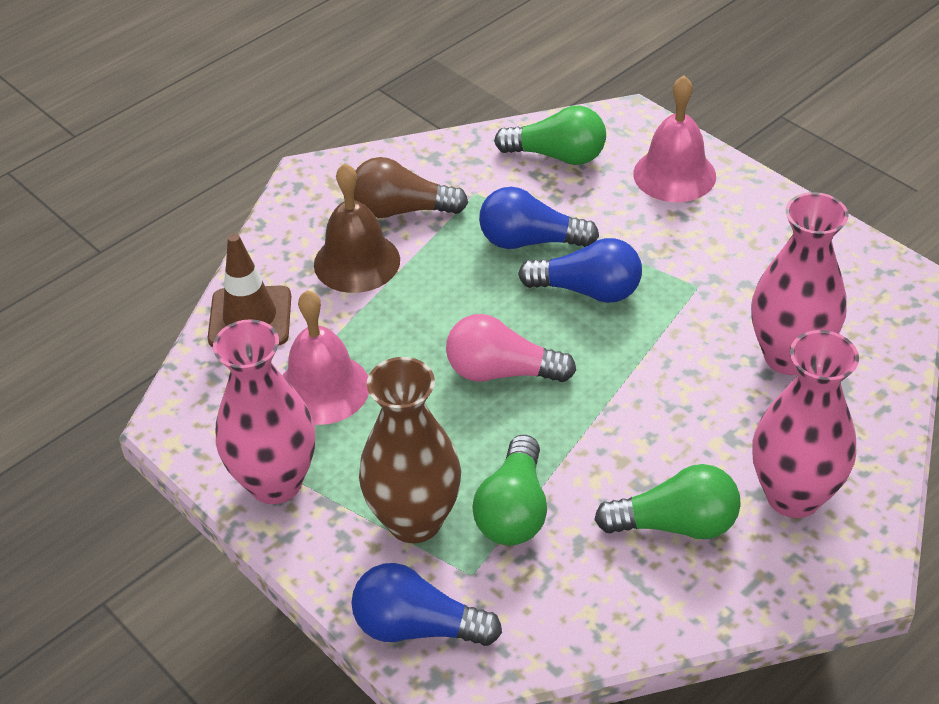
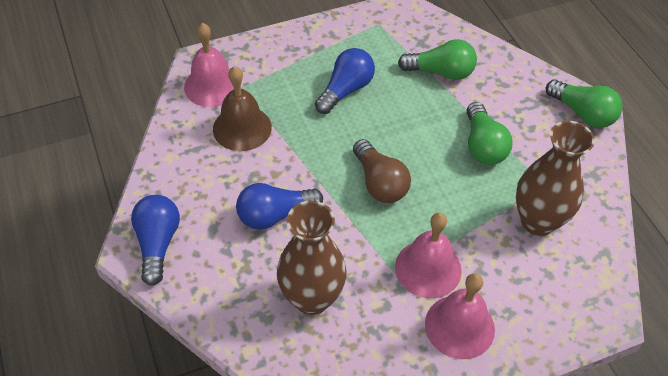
brown traffic cone: [208,233,291,347] = 1 -> none = 0
brown vase: [359,357,461,543] = 1 -> [277,201,347,315] [516,121,595,236] = 2
pink bell: [282,290,369,425] [633,75,716,202] = 2 -> [184,23,234,107] [395,212,462,298] [425,273,495,359] = 3
pink light bulb: [446,314,576,382] = 1 -> none = 0
pink vase: [213,319,315,504] [751,192,849,375] [752,330,859,518] = 3 -> none = 0

